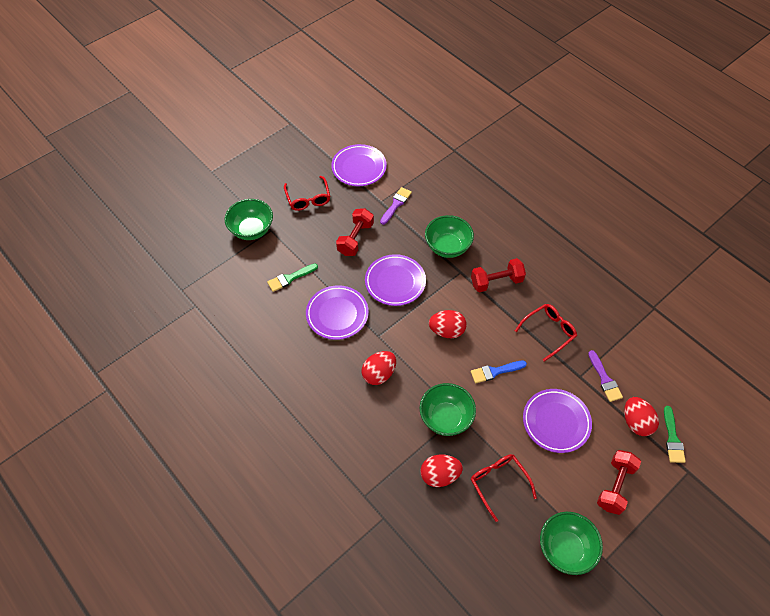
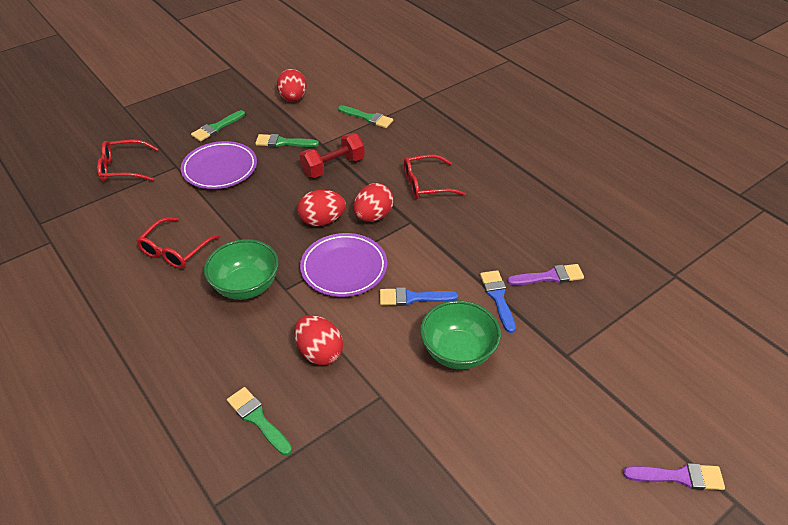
blue brush: [471,361,527,384] = 1 -> [380,287,458,306] [480,270,516,333] = 2
green bowl: [225,199,273,240] [420,383,476,436] [425,215,474,258] [540,512,603,575] = 4 -> [204,239,279,300] [420,300,501,370] = 2
green brush: [267,264,318,292] [664,406,686,463] = 2 -> [191,110,245,142] [227,387,292,455] [255,134,319,147] [338,105,393,128] = 4
purple plate: [306,285,369,340] [331,144,387,186] [365,254,426,306] [523,389,592,453] = 4 -> [181,141,257,189] [300,233,387,297] = 2
red dumbbell: [336,208,374,256] [471,258,526,292] [597,450,641,515] = 3 -> [300,133,365,178] = 1

